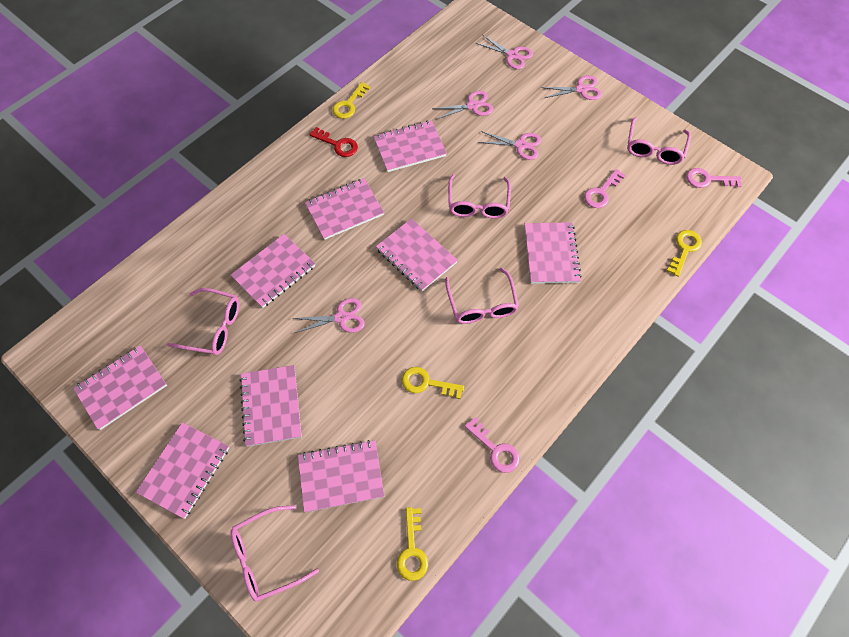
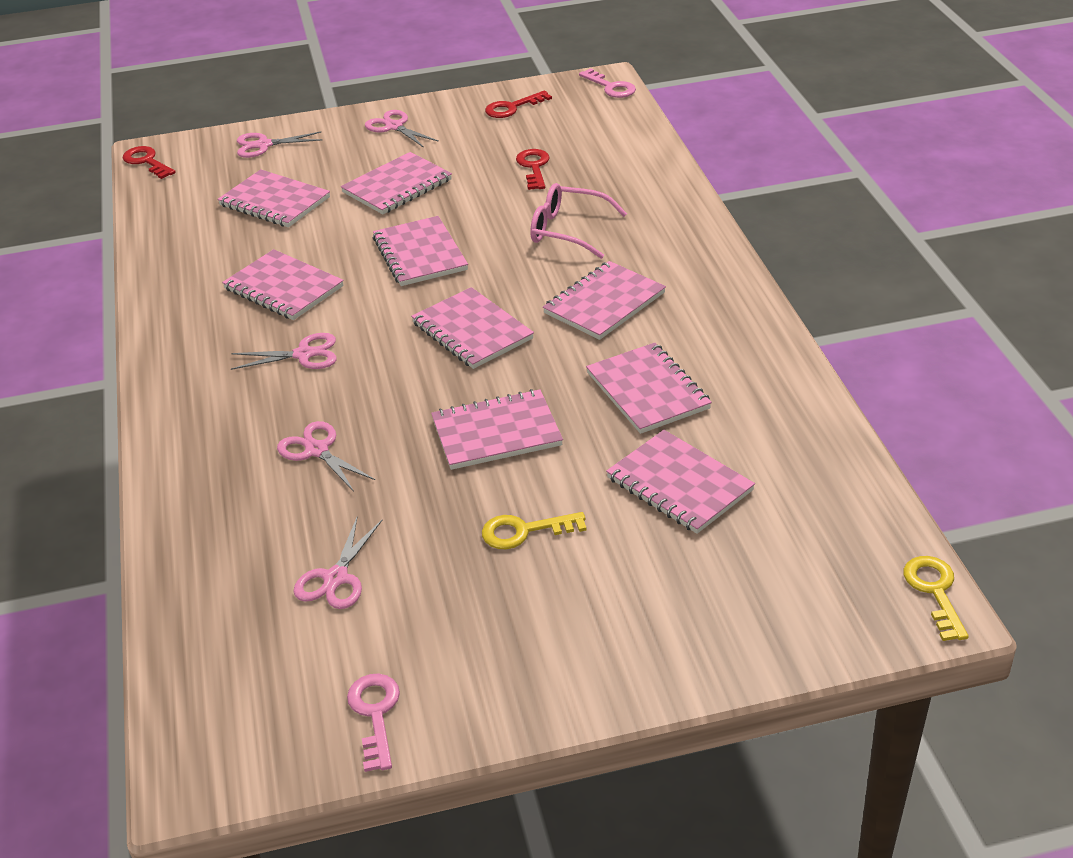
pink glasses: [167,288,240,355] [230,505,319,602] [445,268,519,324] [448,174,511,219] [627,117,691,165] = 5 -> [530,183,627,259] = 1
pink key: [465,417,520,473] [584,169,626,208] [687,168,742,188] = 3 -> [347,673,400,772] [579,68,636,98] = 2
red key: [309,127,358,157] = 1 -> [123,146,176,179] [485,91,552,118] [516,149,550,190] = 3
yellow key: [332,82,371,119] [397,507,428,581] [402,367,464,399] [667,230,702,277] = 4 -> [482,512,587,549] [903,556,969,641] = 2

